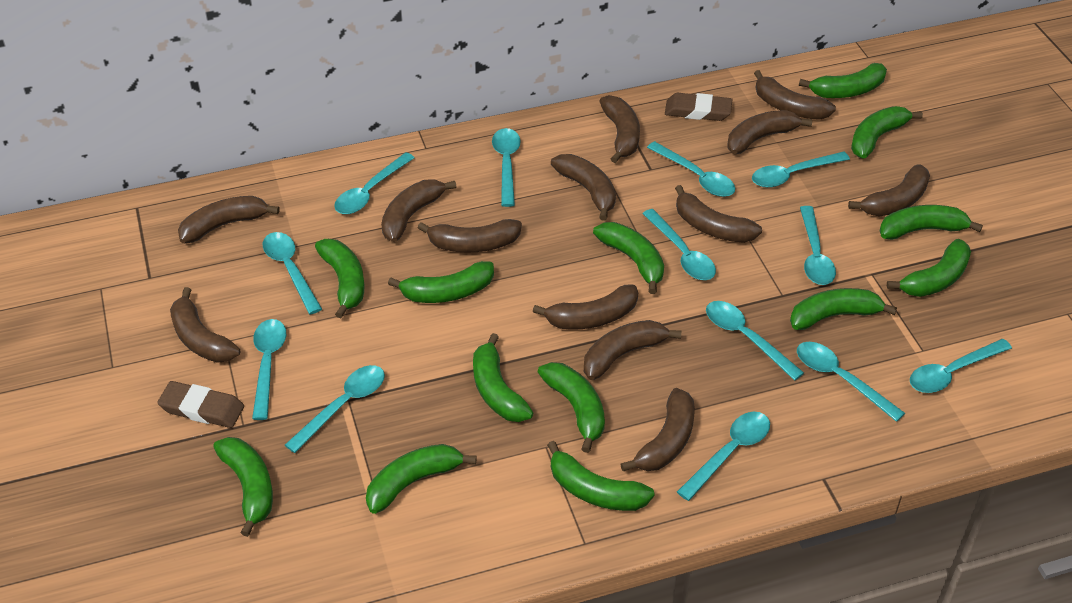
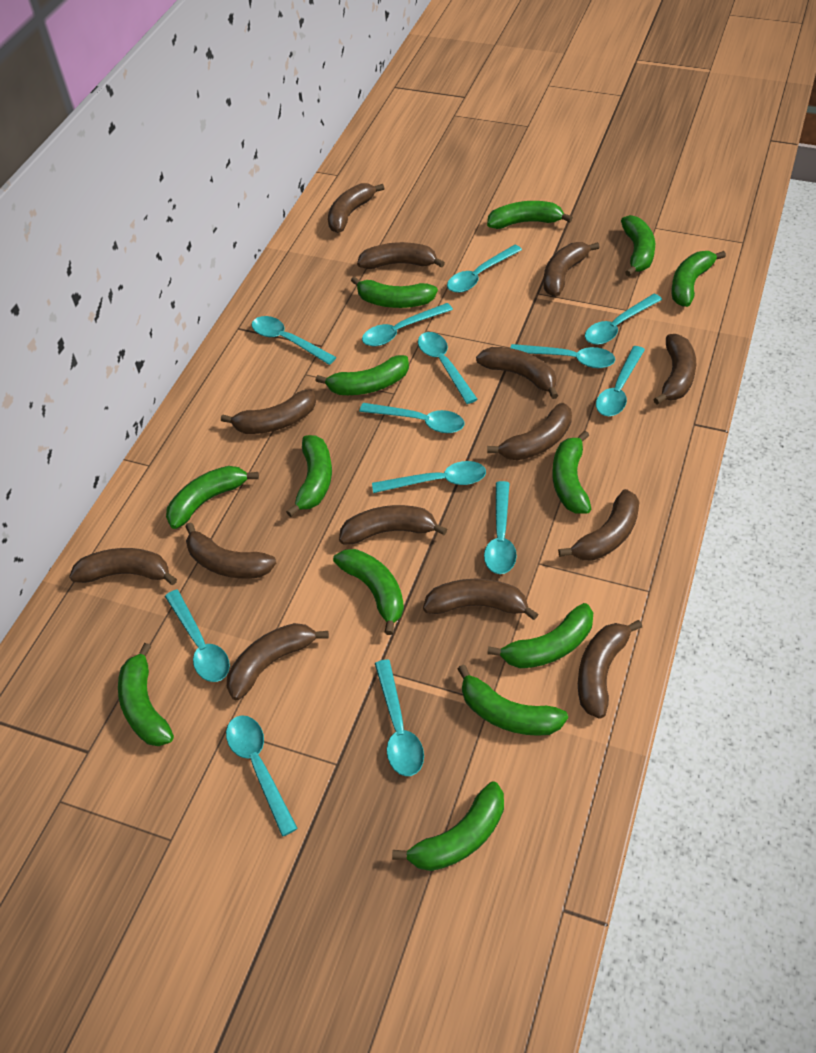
brown banana: [170,287,240,363] [178,196,280,243] [381,180,456,242] [418,219,522,253] [533,284,638,330] [551,154,616,221] [584,320,681,380] [599,95,640,163] [621,388,695,471] [675,185,762,243] [727,110,812,154] [754,70,836,120] [848,164,930,216] = 13 -> [69,548,177,585] [185,522,276,579] [221,390,316,434] [227,623,329,700] [328,183,384,233] [339,505,447,544] [357,242,445,269] [423,579,538,620] [476,347,558,399] [487,403,572,460] [543,242,600,297] [558,489,640,561] [578,620,642,719] [653,334,696,405] = 14
brown eraser: [157,381,244,428] [665,93,733,121] = 2 -> none = 0

